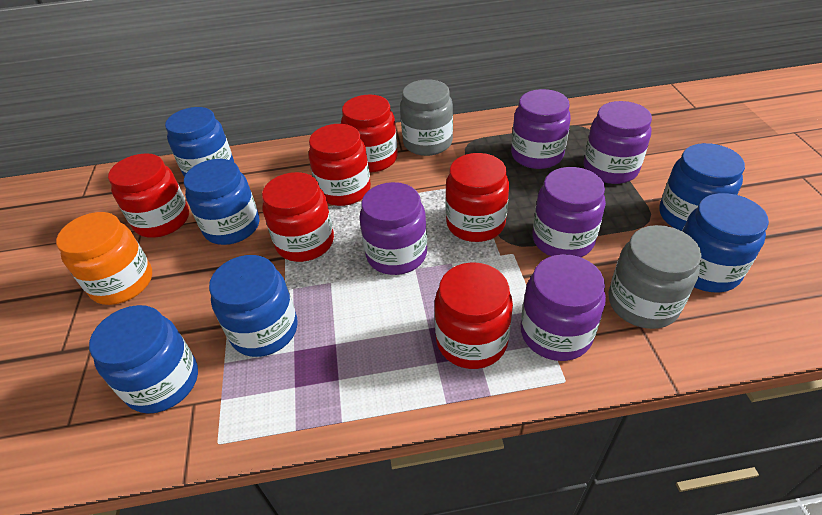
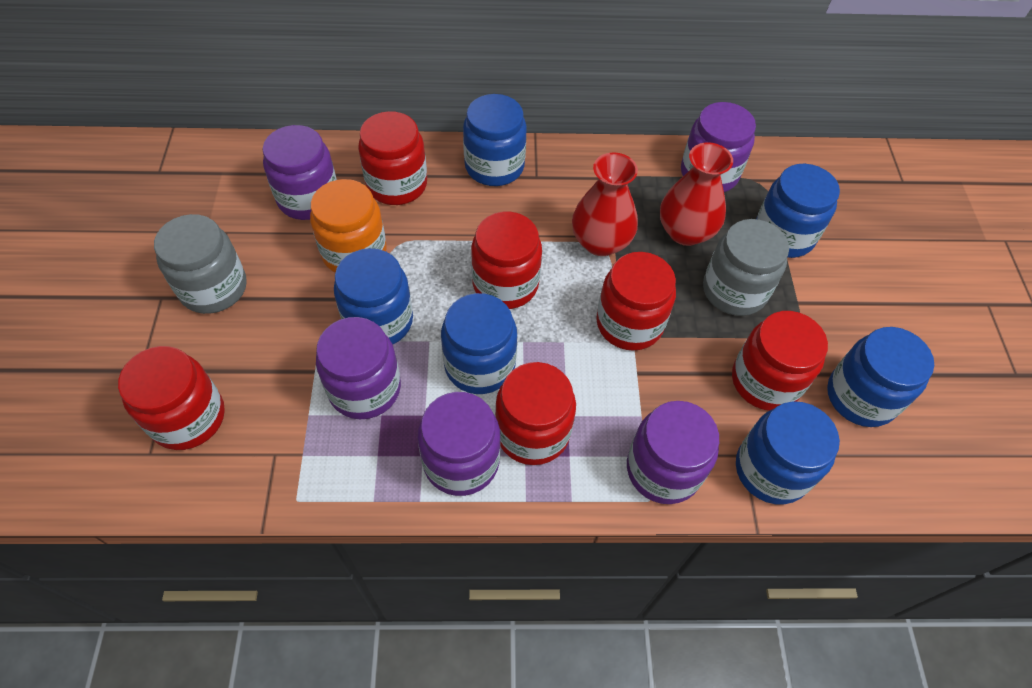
red vase: none = 0 -> [572,153,638,256] [660,142,733,246] = 2

